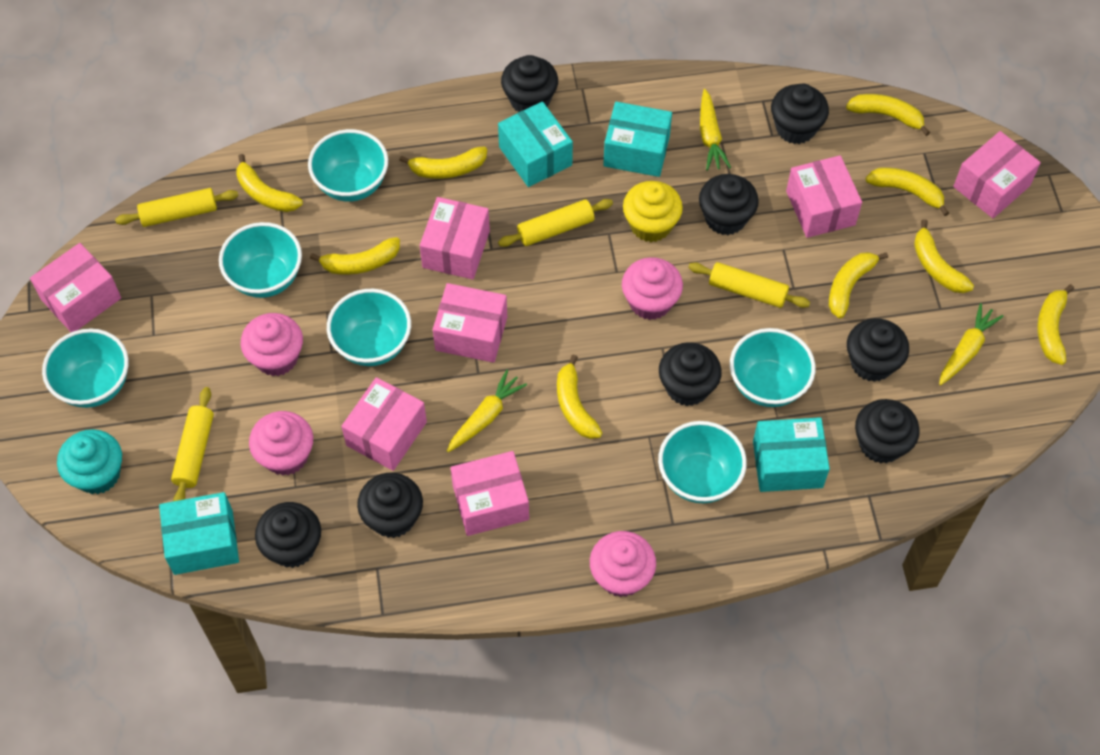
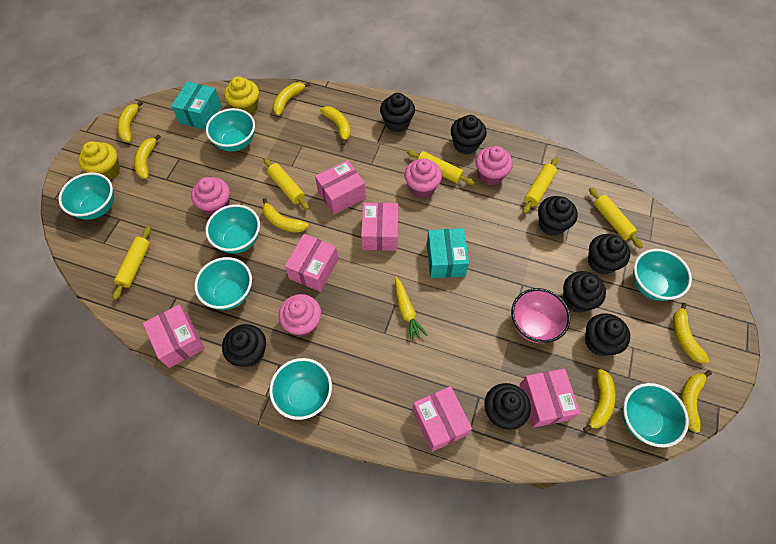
pink bowl: none = 0 -> [511,288,570,343] = 1
pink box: [30,243,121,332] [341,377,427,471] [420,197,490,279] [433,283,507,363] [451,451,529,536] [786,155,862,238] [953,131,1041,218] = 7 -> [143,305,205,368] [285,234,338,292] [315,160,366,214] [361,202,398,251] [412,386,472,452] [519,368,580,428] = 6
turquoise bowl: [42,328,129,408] [219,222,302,298] [308,129,388,202] [327,289,411,366] [658,421,747,503] [730,328,815,407] = 6 -> [59,172,114,220] [194,257,252,310] [205,204,260,254] [206,108,255,152] [269,358,332,420] [622,383,689,448] [633,249,692,301] = 7
turquoise box: [159,492,239,575] [498,101,573,187] [603,102,672,177] [753,417,830,492] = 4 -> [171,81,221,130] [427,228,469,278] = 2
turquoise cupcake: [57,429,122,494] = 1 -> none = 0
yellow banana: [237,154,303,212] [310,237,400,275] [399,147,487,179] [557,355,602,439] [829,252,888,318] [846,94,930,136] [866,167,949,216] [914,219,974,293] [1037,284,1074,365] = 9 -> [117,101,143,142] [134,134,161,179] [262,198,309,233] [273,82,310,116] [320,106,351,145] [583,369,616,432] [673,303,709,363] [680,370,712,433] = 8
yellow carrot: [447,370,527,452] [700,89,731,171] [939,303,1004,385] = 3 -> [395,277,428,341] = 1
yellow cupcake: [623,181,683,242] = 1 -> [79,141,120,180] [224,76,259,115] = 2
yellow rolling pin: [115,188,239,227] [171,387,214,501] [498,199,613,247] [688,262,810,308] = 4 -> [113,226,151,300] [264,158,309,210] [407,150,475,185] [523,158,558,214] [589,187,643,249] = 5

